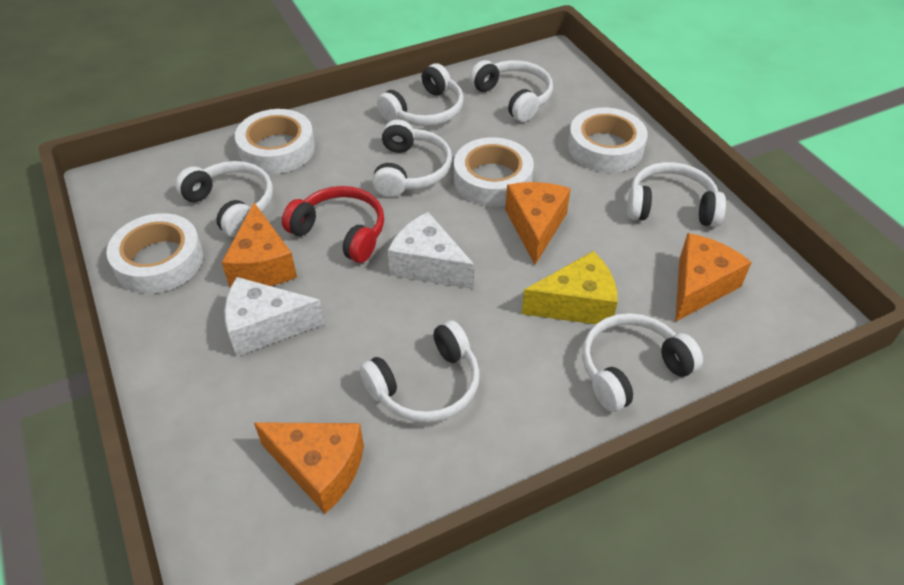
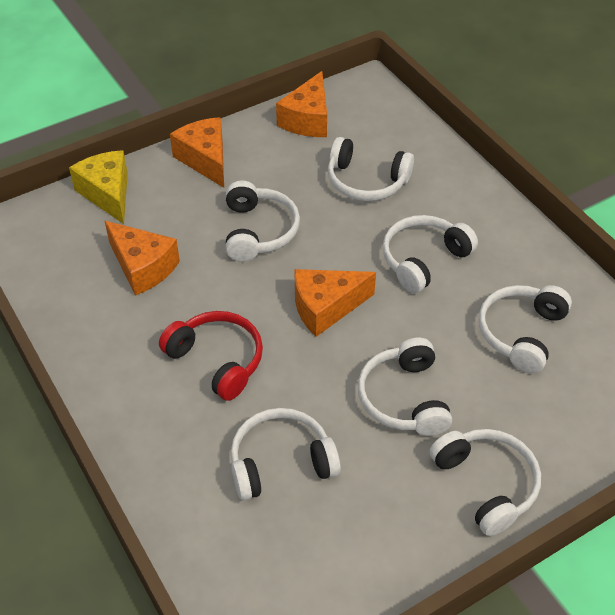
white cheese: [224,277,325,357] [388,212,475,289] = 2 -> none = 0
white tape: [106,213,203,294] [235,109,315,174] [454,137,534,206] [568,107,648,172] = 4 -> none = 0

